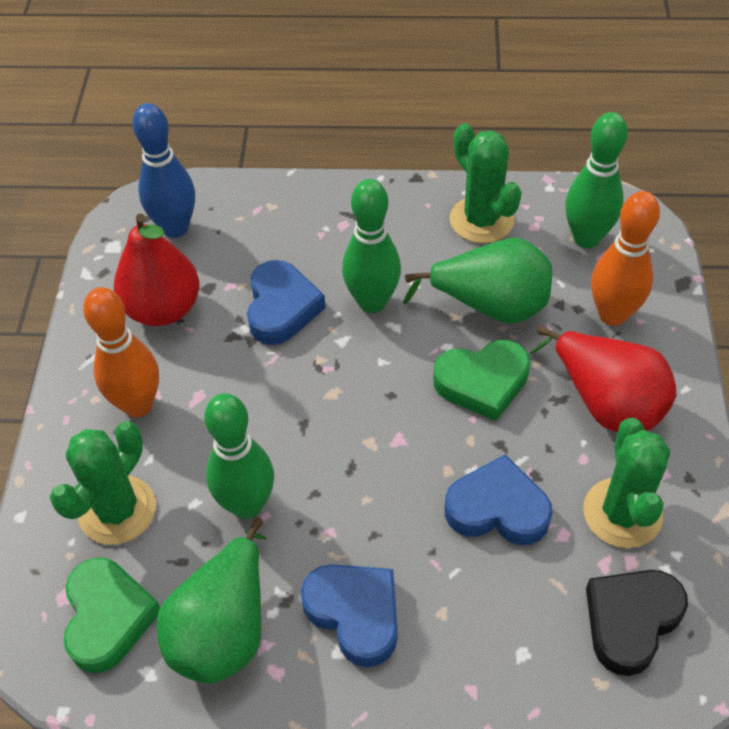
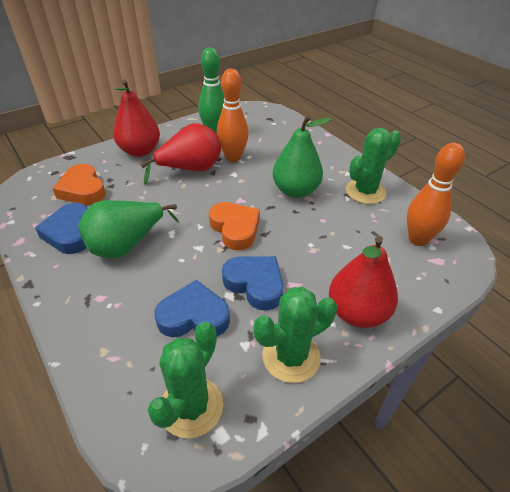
black heart: [586,570,688,676] = 1 -> none = 0
blue bowling pin: [132,103,195,238] = 1 -> none = 0
green bowling pin: [204,393,274,519] [342,179,401,313] [565,112,628,248] = 3 -> [198,48,224,134] = 1
green heart: [63,558,160,673] [433,340,530,421] = 2 -> none = 0
orange heart: none = 0 -> [52,164,106,205] [209,202,260,250] = 2
red pear: [113,213,199,326] [530,326,677,432] = 2 -> [113,79,160,157] [140,123,221,185] [329,236,398,328] = 3

